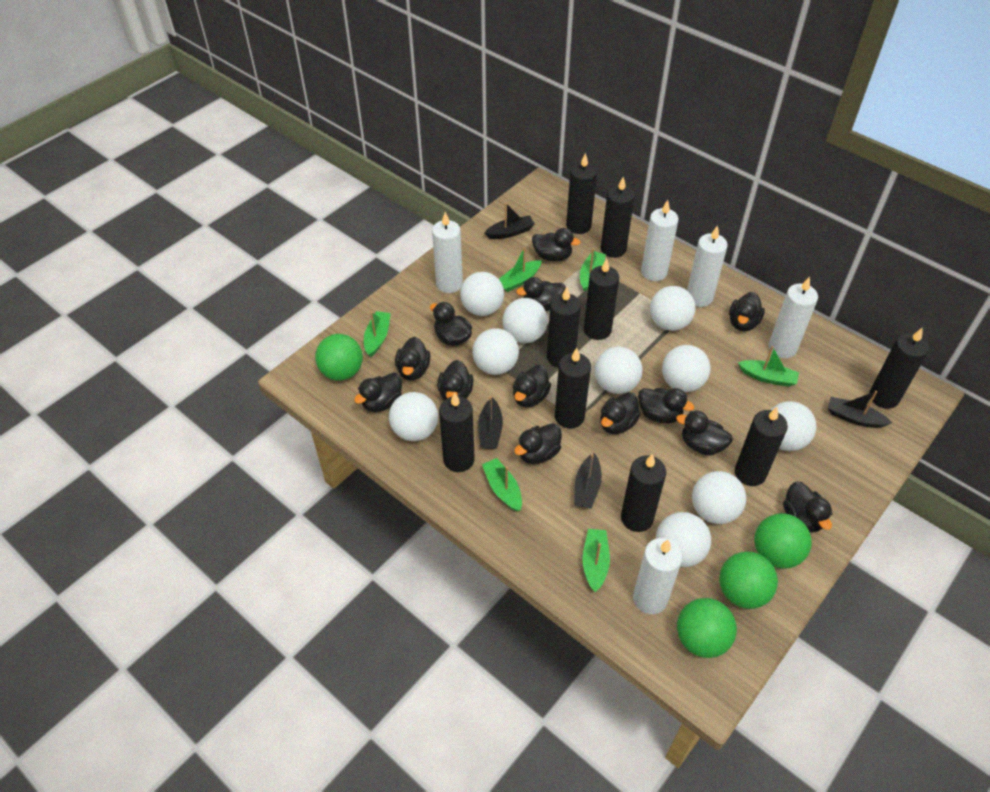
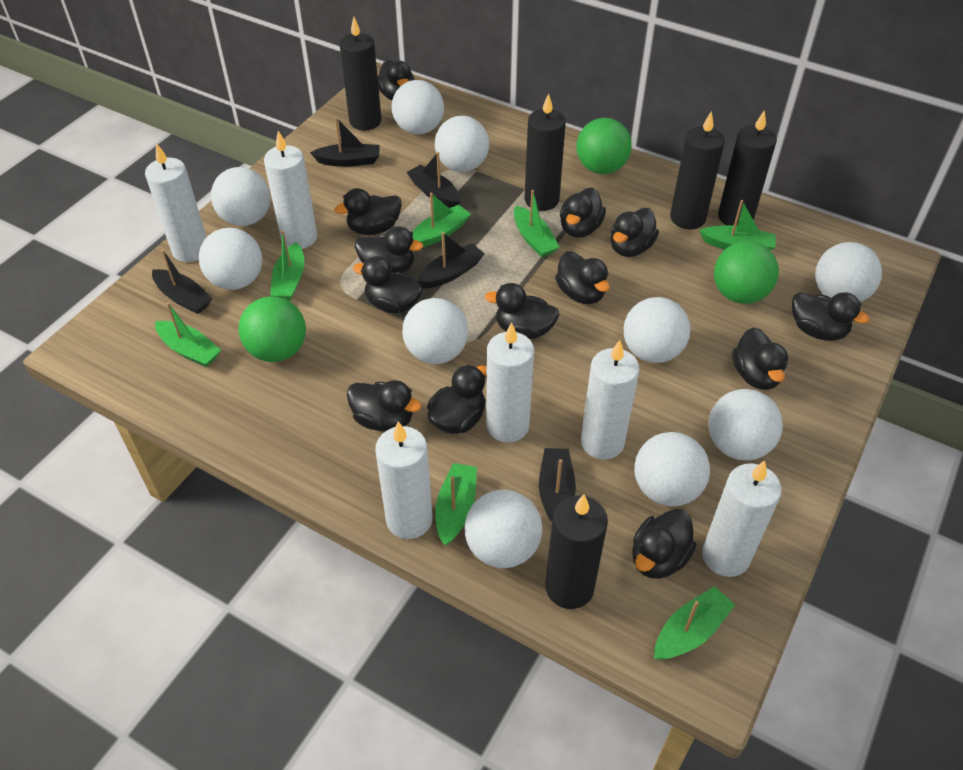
black boat: [478,396,503,449] [484,203,535,239] [574,453,602,509] [828,391,892,428] = 4 -> [152,250,213,314] [310,117,380,167] [407,152,461,208] [417,232,485,288] [539,448,576,522] = 5
black candle: [439,393,475,472] [547,287,581,368] [555,348,591,429] [566,153,597,234] [584,259,619,340] [601,177,635,258] [621,454,666,532] [735,407,788,486] [869,327,929,409] = 9 -> [339,17,382,130] [524,93,566,211] [545,494,608,609] [670,111,725,230] [718,110,777,226] = 5
green ball: [315,334,363,380] [677,598,737,658] [719,551,778,609] [754,513,812,569] = 4 -> [239,296,306,362] [577,118,632,174] [714,241,779,304] = 3
green boat: [364,311,391,357] [482,458,522,512] [499,247,542,292] [580,248,606,292] [583,529,610,592] [738,346,799,387] = 6 -> [155,302,221,367] [270,230,304,301] [412,192,471,247] [435,463,477,545] [514,190,560,258] [654,586,735,660] [699,200,776,250] = 7
white candle: [432,212,463,293] [633,538,683,614] [641,200,678,281] [687,225,728,307] [768,277,818,358] = 5 -> [145,143,206,262] [264,131,317,249] [375,421,433,539] [486,322,534,443] [581,340,640,460] [702,461,782,577] = 6

